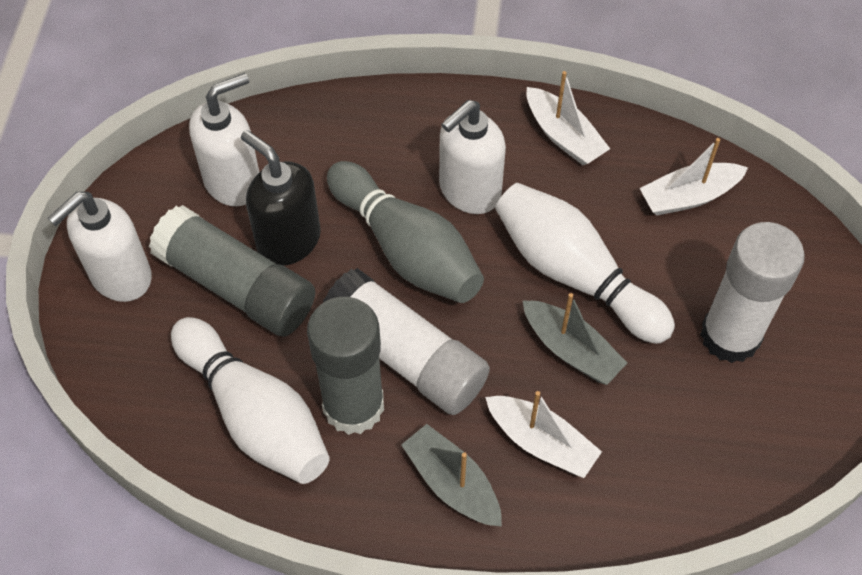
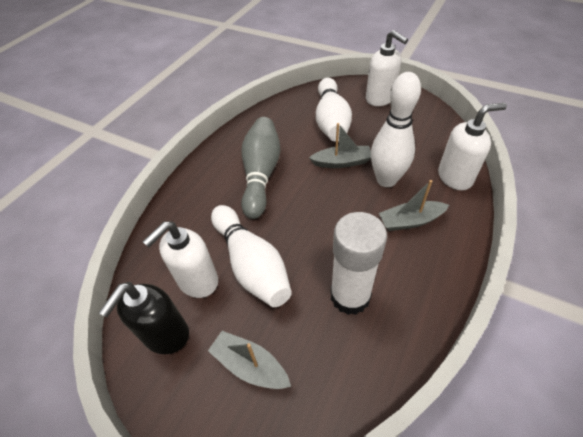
grey boat: [401,424,502,527] [522,293,627,385] = 2 -> [208,331,291,389] [309,123,371,168] [379,180,449,231] = 3
grey glue stick: [149,205,315,336] [307,297,384,435] = 2 -> none = 0
white boat: [485,391,602,478] [527,71,610,165] [640,138,748,216] = 3 -> none = 0
white bowling pin: [171,317,330,484] [495,183,675,344] = 2 -> [211,205,292,307] [316,78,352,142] [371,72,421,187] = 3
white glue stick: [323,268,490,415] [700,222,805,363] = 2 -> [330,212,387,315] = 1

